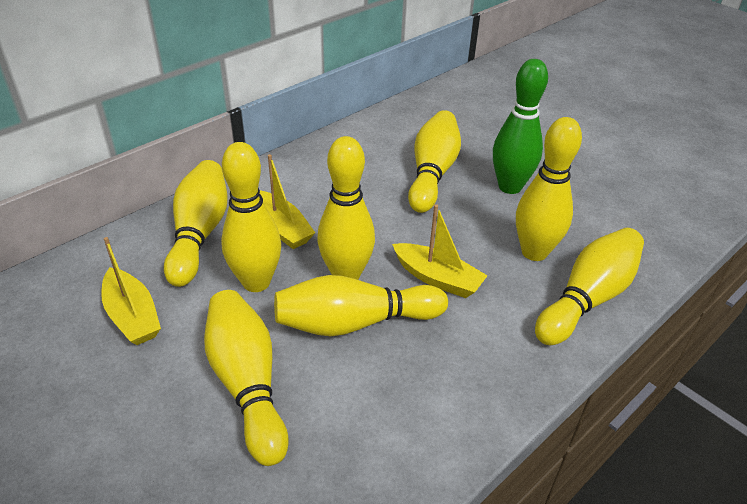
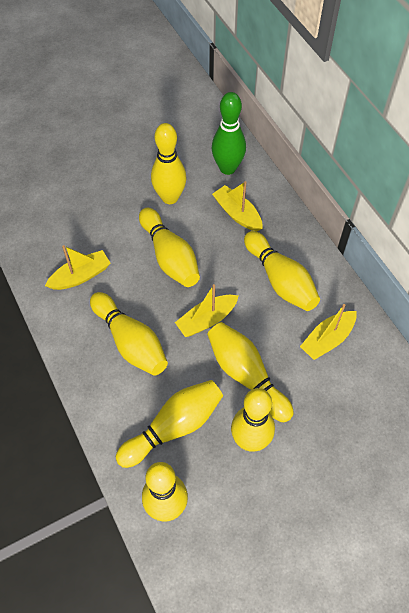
yellow boat: [101,237,161,345] [260,154,315,249] [392,204,488,298] = 3 -> [45,245,111,290] [175,284,238,337] [212,181,263,231] [300,304,356,360] = 4

